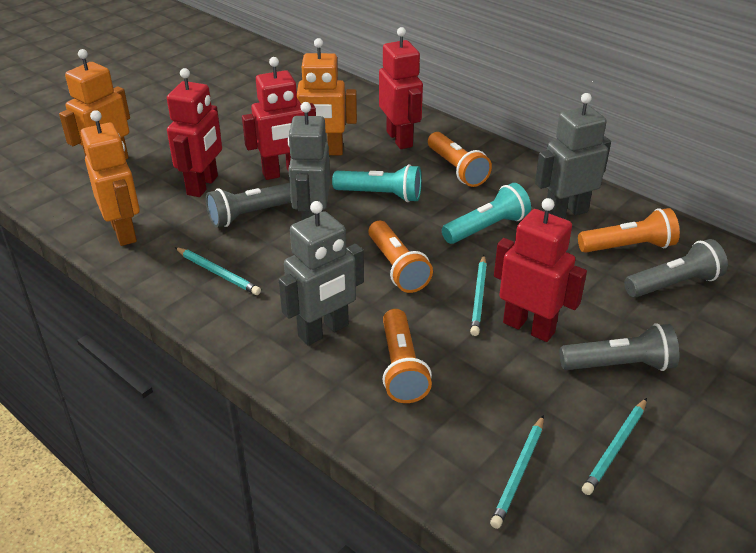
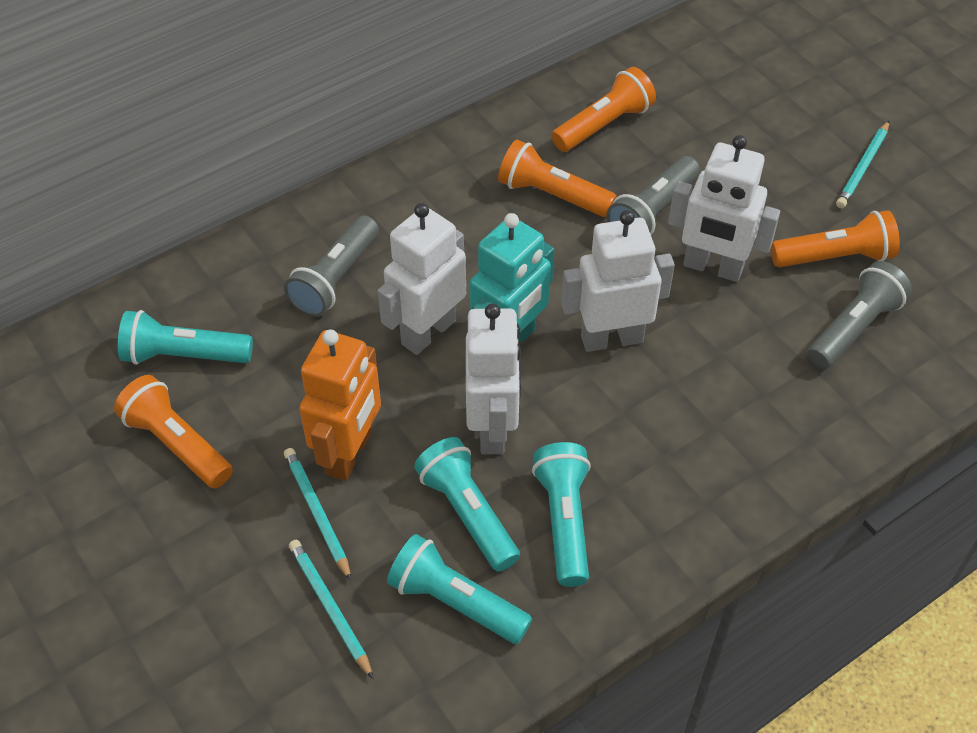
grey robot: [279,201,364,345] [287,102,330,220] [535,93,611,219] = 3 -> none = 0
orange robot: [59,49,130,160] [81,110,140,246] [297,38,357,155] = 3 -> [299,329,381,481] = 1
red robot: [167,68,222,197] [242,57,316,180] [379,27,423,149] [494,198,587,342] = 4 -> none = 0
turquoise flashlight: [332,164,422,202] [442,183,531,244] = 2 -> [118,310,253,365] [387,534,532,644] [414,437,520,572] [532,442,591,587] = 4
turquoise pencil: [175,247,261,295] [470,255,487,336] [490,415,544,529] [582,398,647,495] = 4 -> [284,448,351,581] [289,540,373,679] [836,121,889,208] = 3
turquoise robot: none = 0 -> [470,213,554,342] = 1
white robot: none = 0 -> [378,203,466,355] [466,303,521,454] [561,210,675,352] [668,135,780,282] = 4

